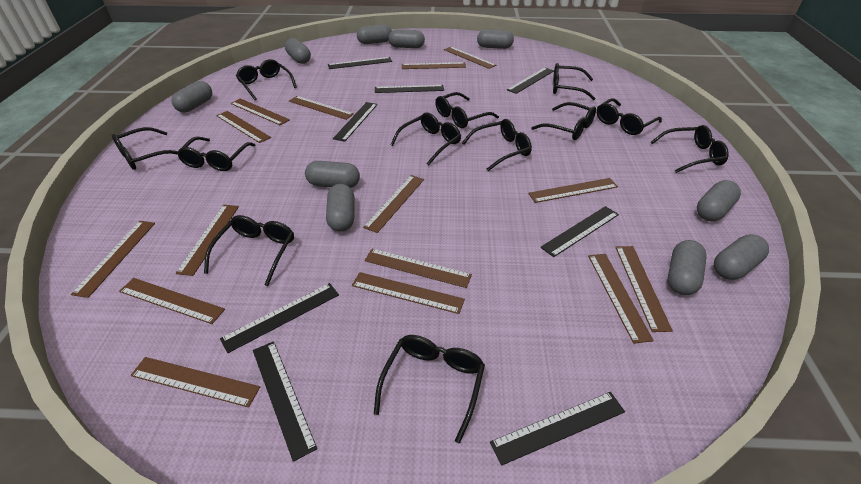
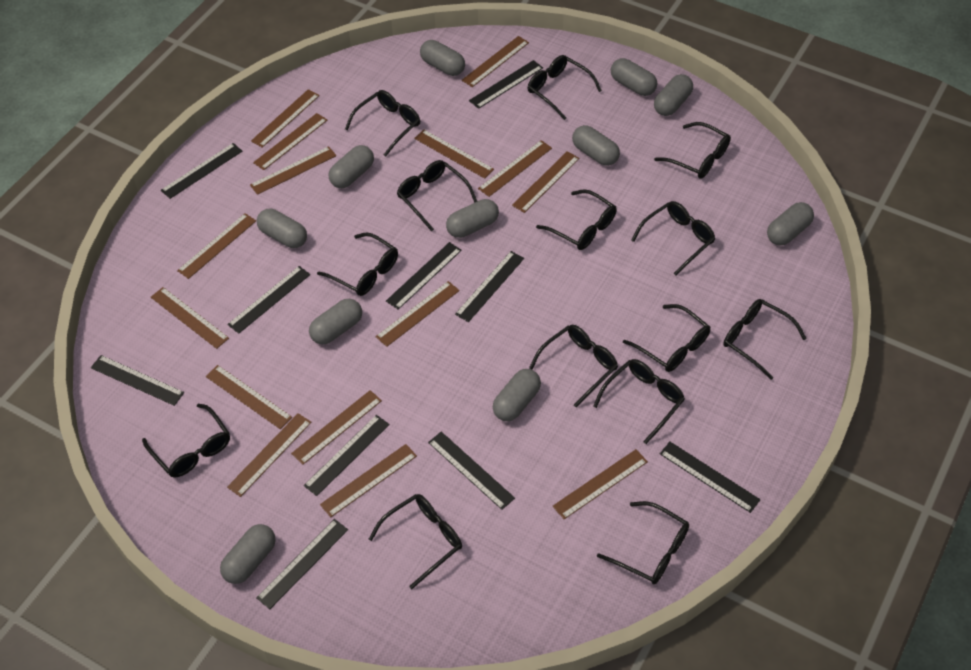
black glasses: [112,127,178,170] [177,137,255,171] [204,215,294,286] [236,59,297,100] [374,335,485,443] [390,113,461,166] [435,92,499,128] [462,119,532,171] [531,102,596,140] [553,63,596,100] [597,98,662,135] [651,125,729,173] = 12 -> [142,404,230,478] [317,232,398,296] [345,90,420,157] [369,494,462,589] [397,160,477,231] [528,55,602,120] [529,325,618,407] [536,189,617,250] [593,359,685,444] [597,501,689,584] [623,304,710,372] [631,201,715,275] [654,122,731,179] [723,299,807,380] = 14
black ruler: [220,283,339,353] [253,341,317,462] [328,57,392,69] [333,102,378,142] [375,85,444,93] [490,392,625,466] [507,68,554,94] [540,206,619,257] = 8 -> [91,355,184,406] [161,143,242,199] [227,266,310,334] [256,519,348,609] [304,415,390,496] [386,242,462,310] [428,432,515,510] [455,251,524,322] [469,60,543,109] [660,442,761,513] = 10
grey capsule: [172,81,212,112] [285,38,311,64] [305,161,360,188] [326,184,354,232] [357,24,392,44] [388,29,425,48] [477,30,514,49] [668,240,707,295] [697,180,741,221] [714,234,769,280] = 10 -> [220,524,276,584] [257,209,307,248] [309,299,362,344] [329,145,374,188] [420,40,465,76] [446,199,499,238] [493,369,541,421] [572,125,620,166] [611,58,657,96] [654,74,693,116] [767,202,814,245] = 11

